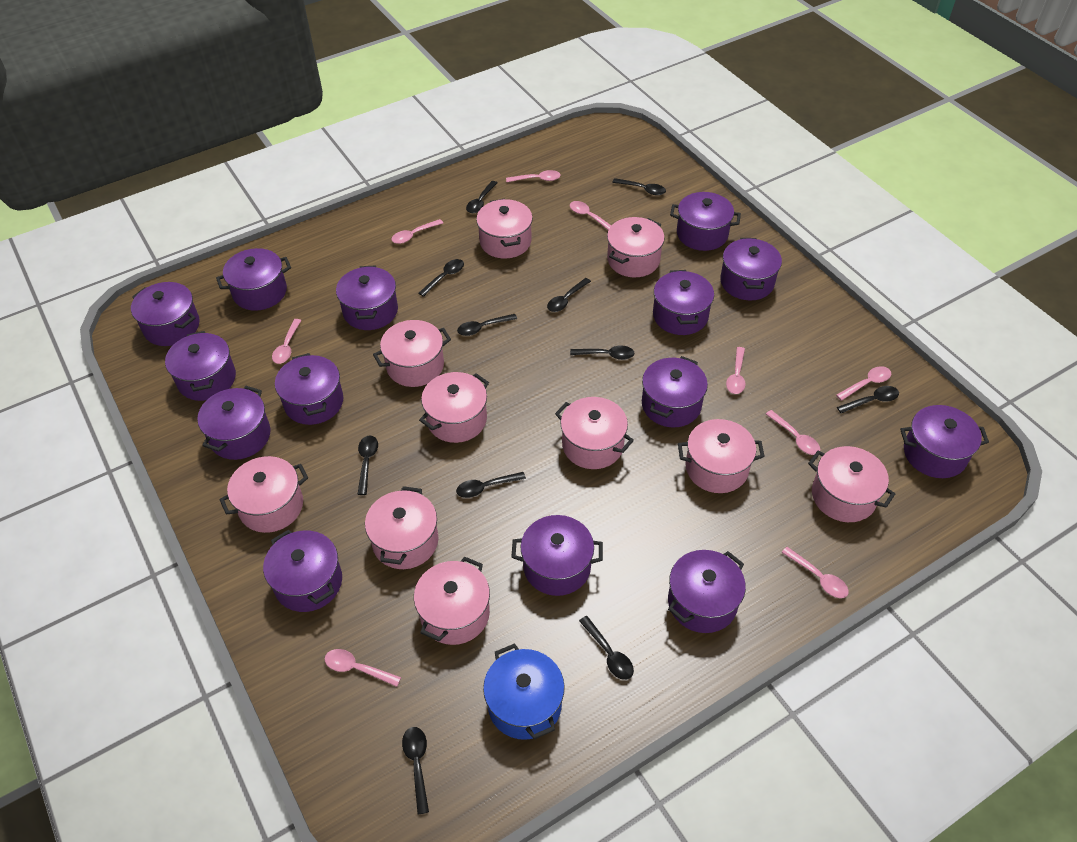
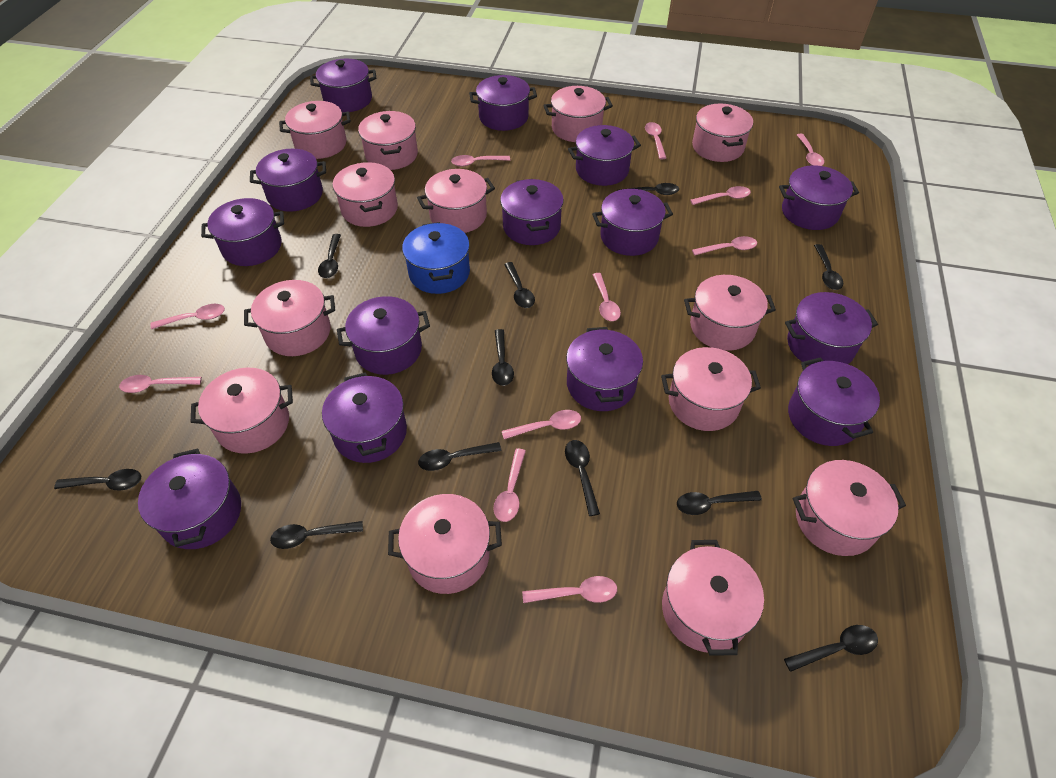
pink pot: [219,456,308,533] [365,486,438,569] [373,320,451,387] [414,557,490,645] [419,372,489,443] [476,198,533,259] [555,397,634,469] [607,217,665,277] [678,419,765,493] [808,446,895,522] = 10 -> [191,368,293,454] [244,280,335,356] [279,101,351,159] [333,162,398,227] [358,111,418,170] [388,494,502,594] [417,169,495,233] [543,86,613,142] [661,347,761,431] [662,540,764,655] [684,275,776,351] [692,103,753,162] [793,460,906,556] = 13
pink spoon: [272,319,301,364] [325,649,401,687] [391,219,443,244] [506,170,561,182] [570,201,611,230] [726,347,745,394] [766,410,820,455] [781,547,849,598] [836,366,891,401] = 9 -> [119,375,202,393] [150,304,225,329] [451,155,510,167] [493,449,526,522] [502,410,581,439] [522,576,617,603] [592,273,621,321] [645,122,666,160] [690,186,751,205] [692,236,757,256] [797,134,824,166] = 11

